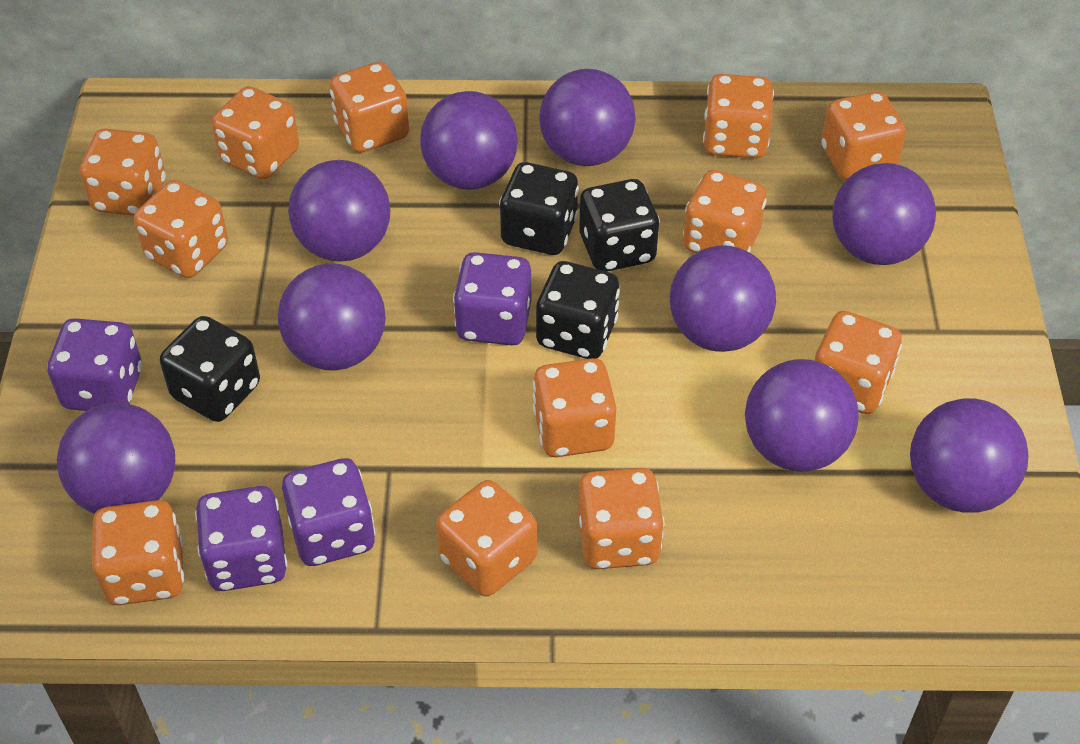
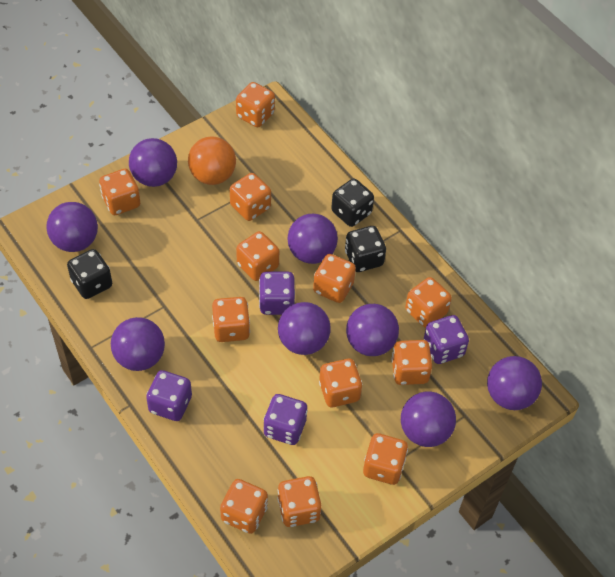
black dice: [160,316,260,422] [499,162,579,255] [536,261,620,359] [579,179,660,272] = 4 -> [67,249,112,299] [331,179,374,227] [345,226,386,272] = 3
orange ball: none = 0 -> [188,136,236,185] = 1
purple ball: [57,403,175,514] [278,263,386,371] [288,160,390,262] [420,91,518,190] [539,69,636,166] [670,245,776,352] [745,359,859,472] [832,163,936,265] [910,398,1028,513] = 9 -> [47,202,98,252] [111,317,165,371] [129,138,177,187] [278,302,330,355] [287,214,338,264] [346,304,399,356] [401,391,456,447] [487,356,542,410] = 8

